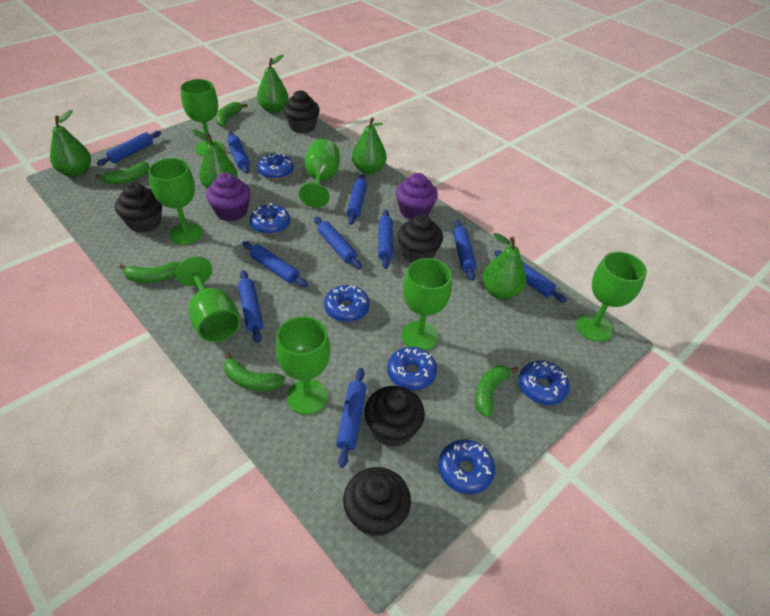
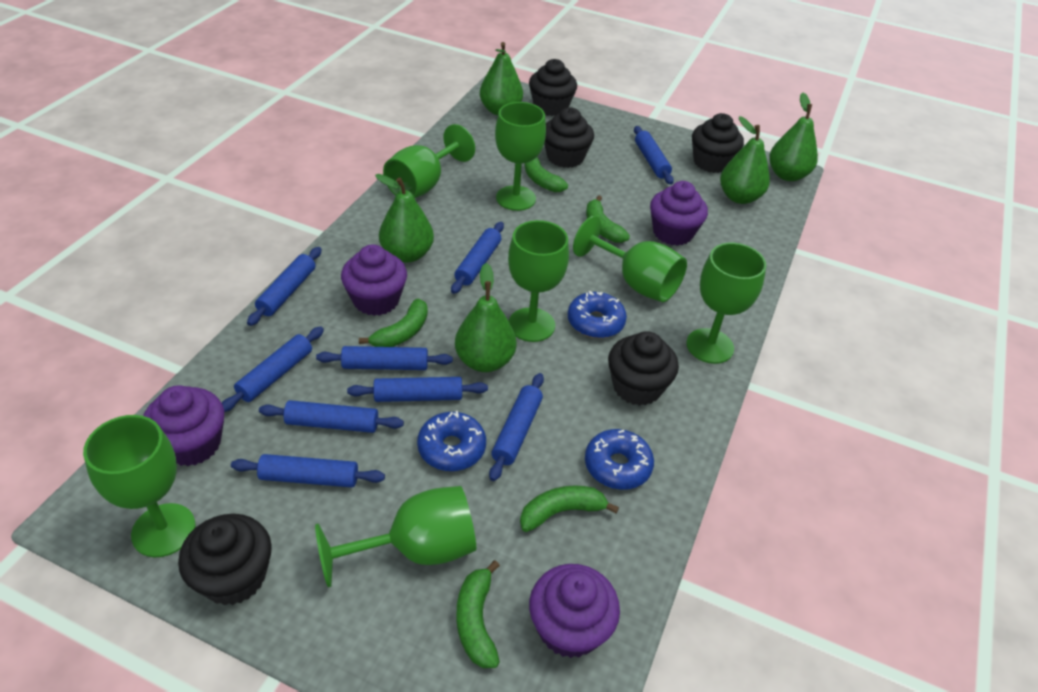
blue donut: [250,203,290,235] [257,153,294,180] [324,285,370,322] [387,347,437,390] [438,440,495,494] [519,361,570,405] = 6 -> [417,411,486,471] [568,291,627,338] [585,429,654,490] = 3
blue rolling pin: [97,131,161,166] [227,132,250,174] [238,270,263,343] [242,241,308,287] [314,217,362,269] [336,368,367,468] [347,174,367,225] [378,210,393,269] [453,220,477,281] [494,250,567,303] = 10 -> [222,327,324,412] [231,454,385,487] [247,247,321,326] [259,400,404,433] [316,346,453,370] [347,377,488,402] [451,222,504,294] [489,373,544,481] [634,126,674,185] = 9
purple cupcake: [206,173,251,221] [396,173,438,220] = 2 -> [143,385,224,466] [341,244,407,316] [529,564,620,658] [650,181,708,246] = 4

